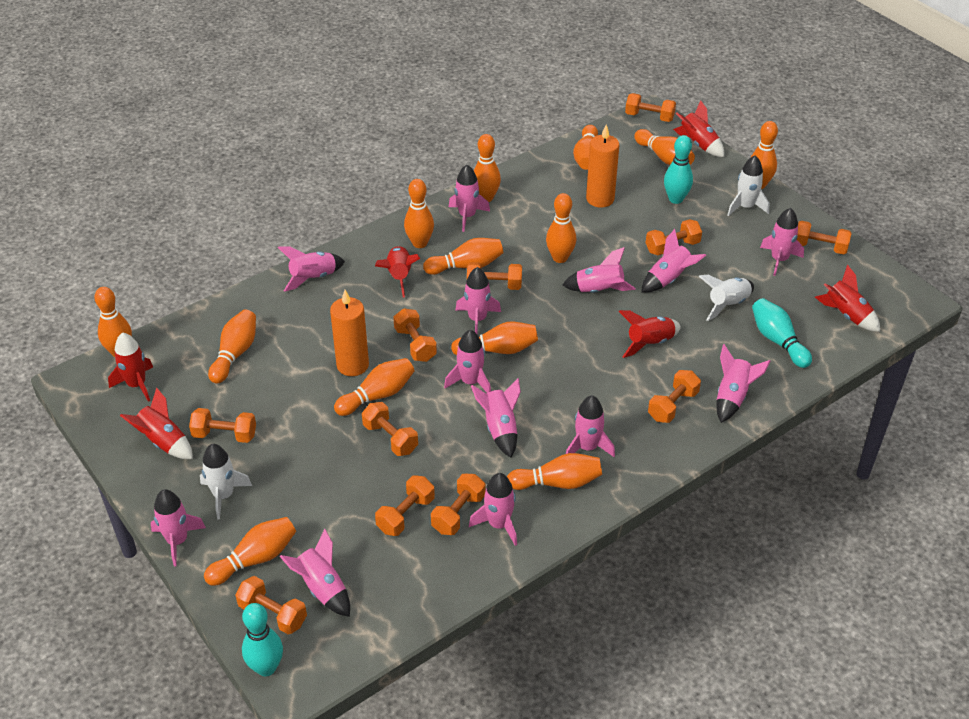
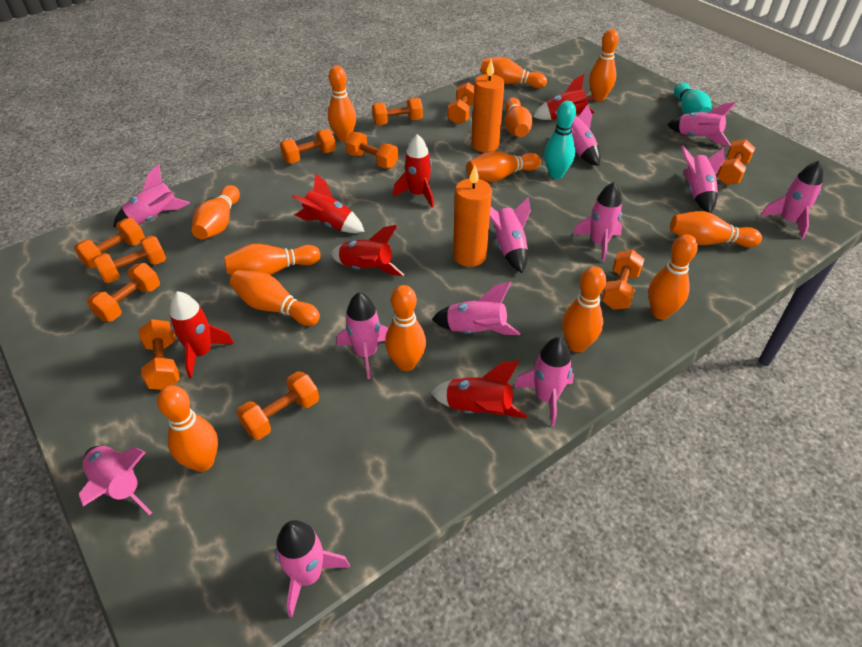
pink rocket: [151,489,206,566] [278,246,345,292] [280,529,350,617] [444,330,491,393] [449,165,490,232] [455,267,501,334] [469,473,517,546] [471,378,521,457] [562,247,635,293] [566,395,615,457] [641,229,706,293] [716,344,770,423] [760,208,804,276] = 13 -> [79,446,152,515] [113,164,190,227] [275,520,350,617] [337,292,388,379] [432,282,520,335] [490,197,531,273] [514,337,574,427] [555,104,600,166] [573,182,622,262] [667,102,736,146] [681,146,725,213] [760,160,823,239] = 12
turquoise bowling pin: [242,603,283,676] [664,135,693,204] [752,298,812,368] = 3 -> [544,101,576,179] [674,83,712,114] = 2
white rocket: [200,444,252,520] [699,275,754,321] [727,155,769,216] = 3 -> none = 0

